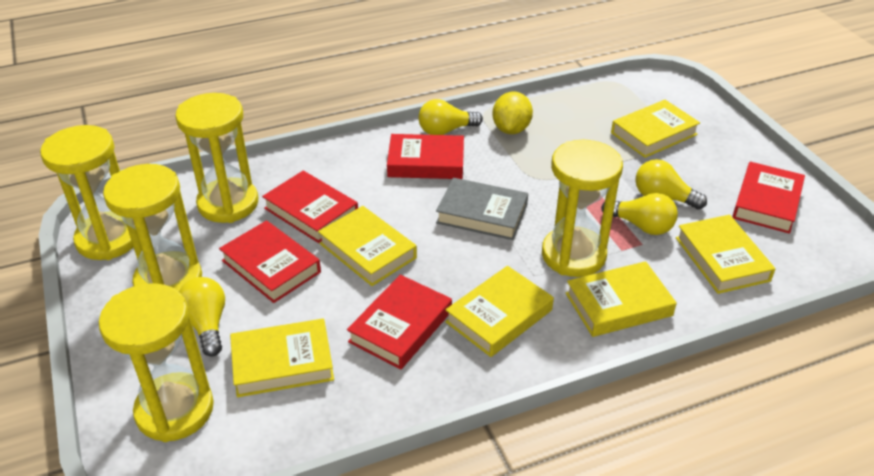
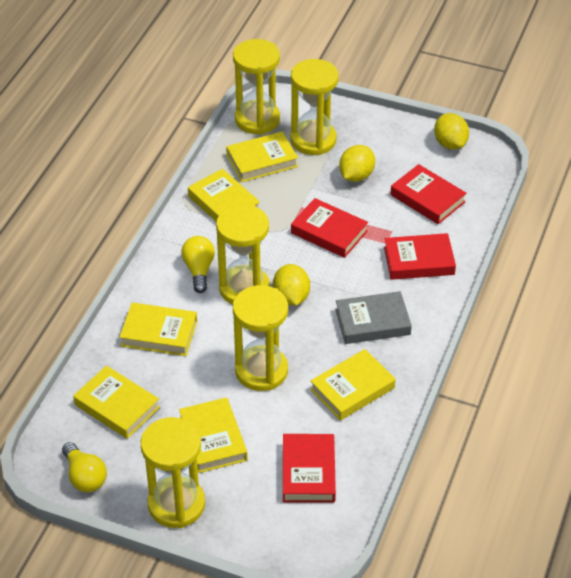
red book: [219,220,321,303] [262,171,358,243] [347,275,452,370] [387,134,464,179] [732,162,805,234] = 5 -> [283,434,336,503] [291,198,368,258] [384,233,456,280] [390,164,467,224] = 4
yellow lemon: [492,92,533,134] = 1 -> [273,264,310,306] [339,145,375,182] [434,113,469,150] = 3
yellow light bulb: [179,277,225,357] [419,99,483,135] [601,193,678,235] [635,159,707,210] = 4 -> [62,442,107,492] [181,236,215,293] = 2

